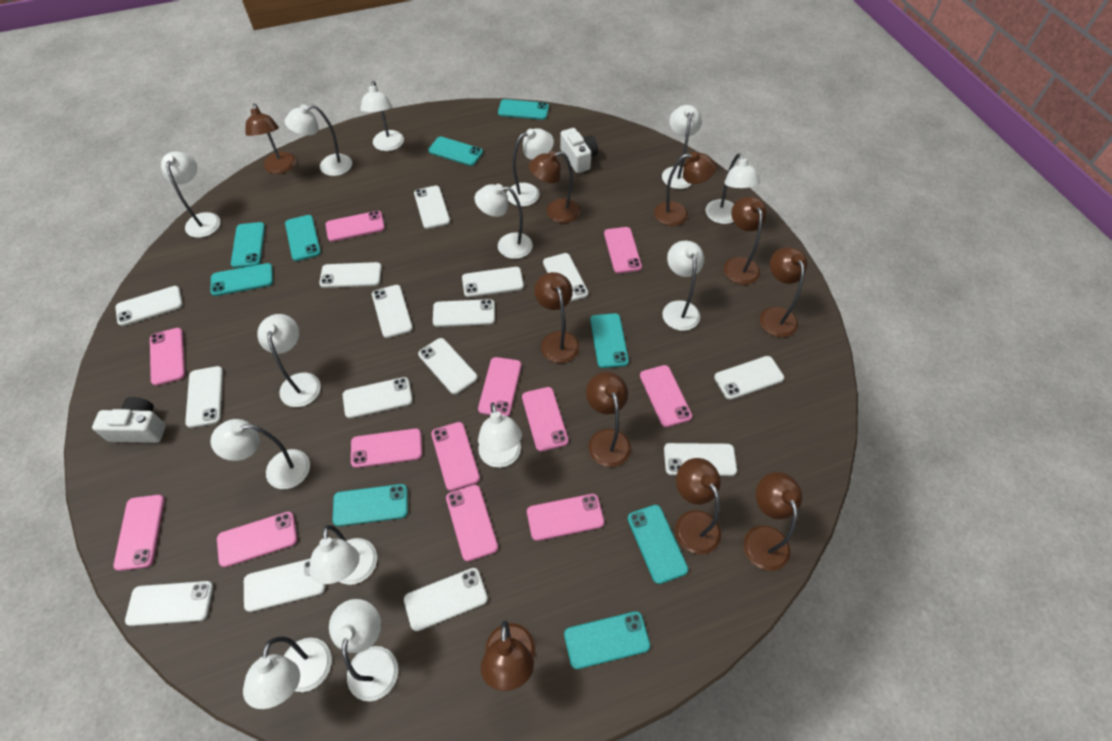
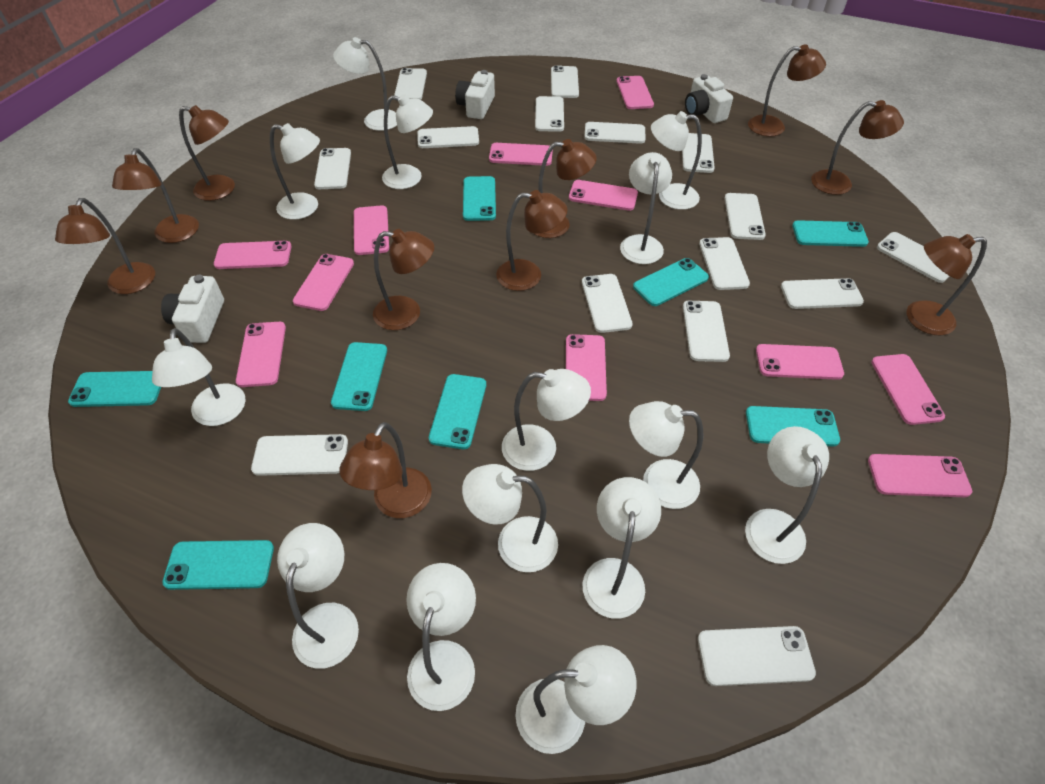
pink phone: [113,495,165,571] [150,328,185,386] [217,512,297,567] [325,211,385,242] [351,428,422,468] [431,422,480,491] [446,485,498,562] [478,357,521,416] [522,387,569,451] [527,494,604,541] [604,227,642,273] [640,365,692,427] = 12 -> [214,241,292,269] [236,322,286,387] [293,254,354,311] [354,205,389,255] [489,143,553,166] [566,334,607,401] [569,180,638,211] [616,76,654,109] [756,344,844,380] [868,454,972,497] [871,354,945,425] = 11
turquoise phone: [211,263,273,296] [231,222,265,268] [285,215,321,261] [333,484,408,526] [428,137,483,166] [498,99,549,120] [564,611,650,669] [590,313,629,368] [628,505,688,584] = 9 -> [68,371,161,407] [162,540,274,590] [331,342,387,411] [429,374,486,449] [463,176,496,221] [633,258,709,306] [746,406,840,446] [792,220,869,247] = 8
white camera: [92,397,166,443] [560,128,598,173] = 2 -> [161,275,224,343] [455,70,495,119] [685,74,733,123] = 3

